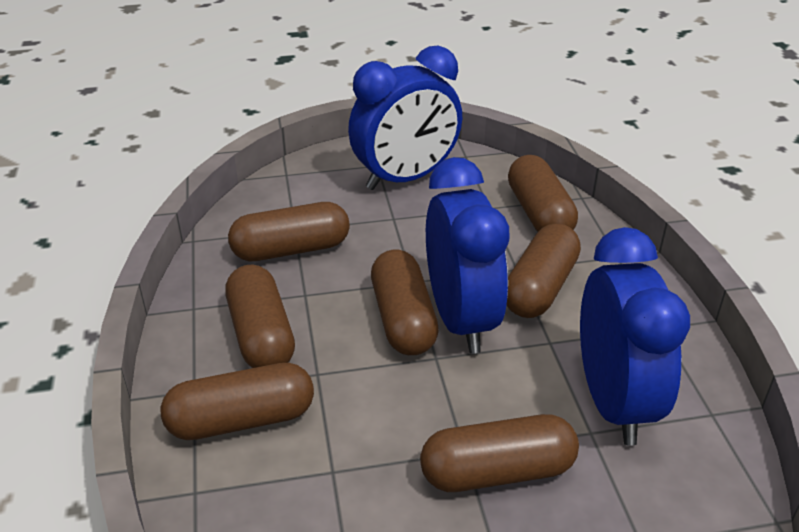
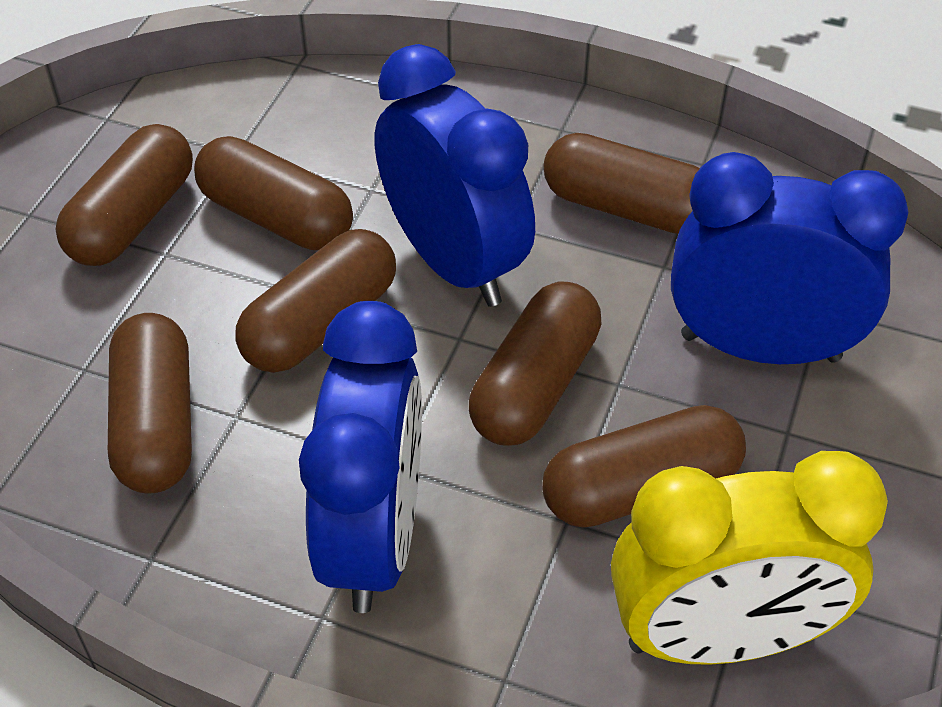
yellow clock: none = 0 -> [611,451,888,665] = 1

